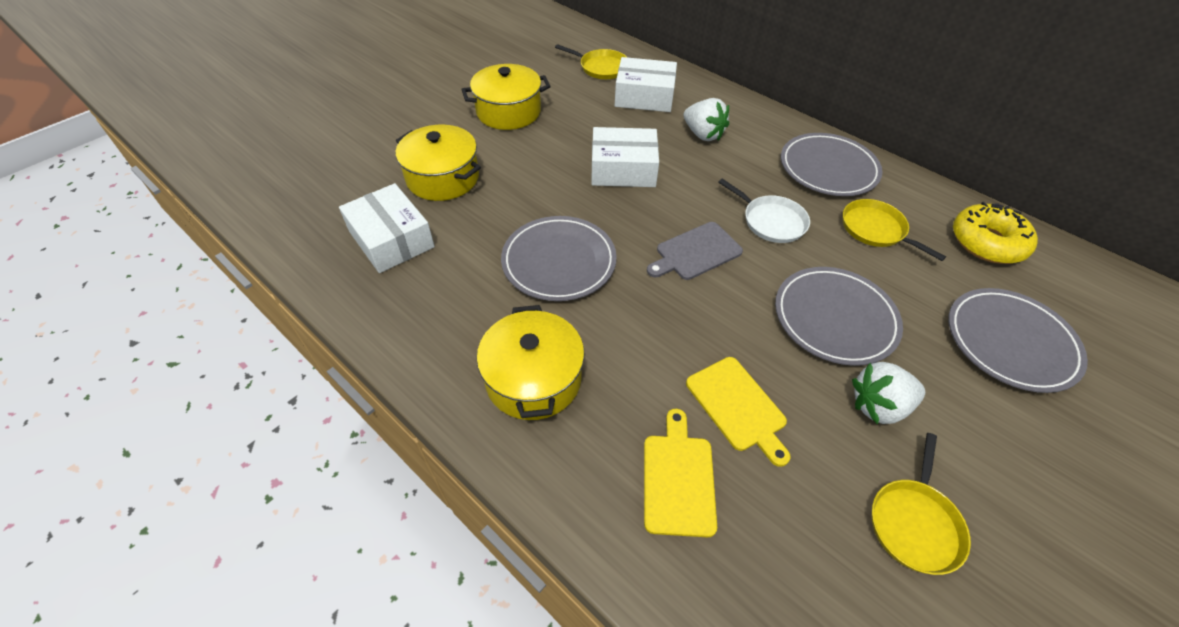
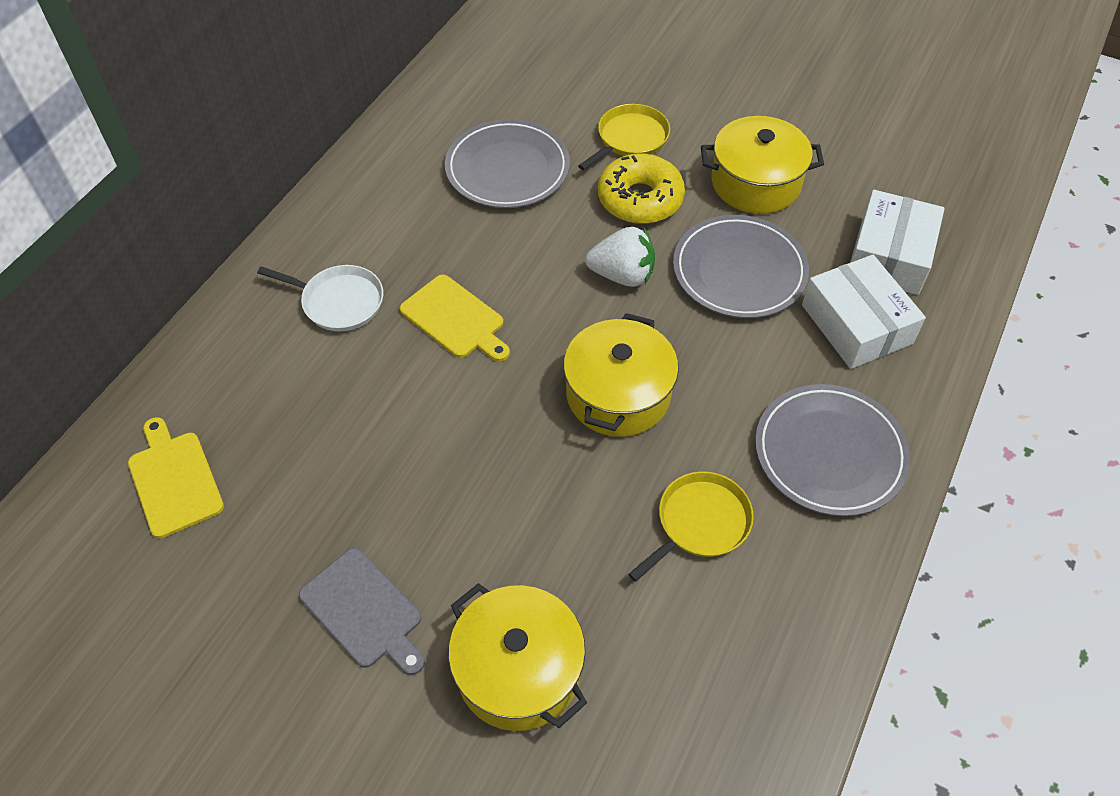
grey plate: [501,216,617,301] [775,267,903,366] [781,133,883,196] [948,288,1088,393] = 4 -> [445,119,570,208] [673,215,809,318] [755,384,910,516] = 3
white box: [339,183,435,273] [591,127,659,187] [615,57,677,112] = 3 -> [802,255,926,369] [850,190,945,295] = 2
white strawberry: [684,98,729,141] [852,362,925,424] = 2 -> [585,227,655,287] = 1
yellow pan: [555,44,628,79] [843,199,946,261] [871,433,971,575] = 3 -> [578,104,670,170] [628,471,754,582] = 2

